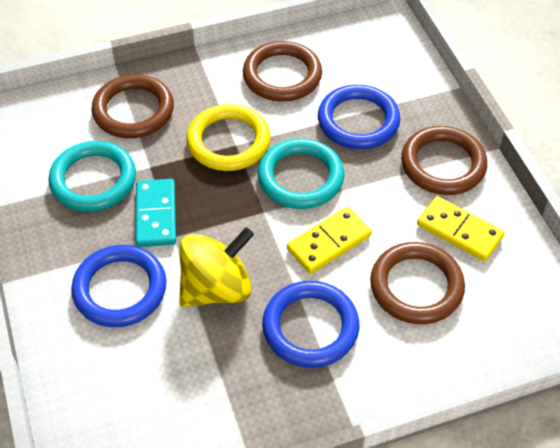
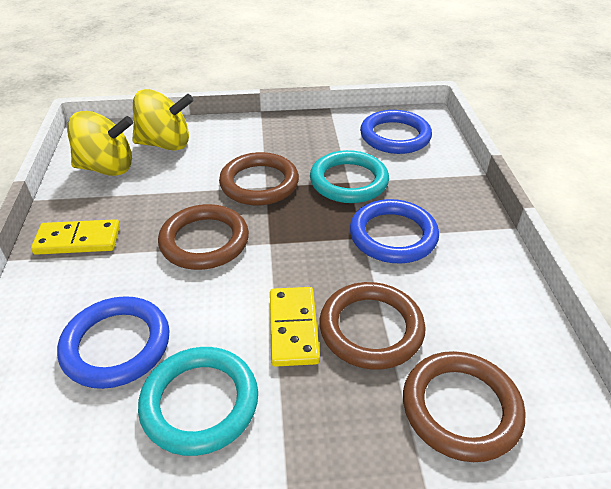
turquoise domino: [136,179,176,247] = 1 -> none = 0
yellow ring: [186,104,271,171] = 1 -> none = 0
yellow spinning top: [179,227,254,307] = 1 -> [67,111,133,176] [132,89,194,151] = 2

